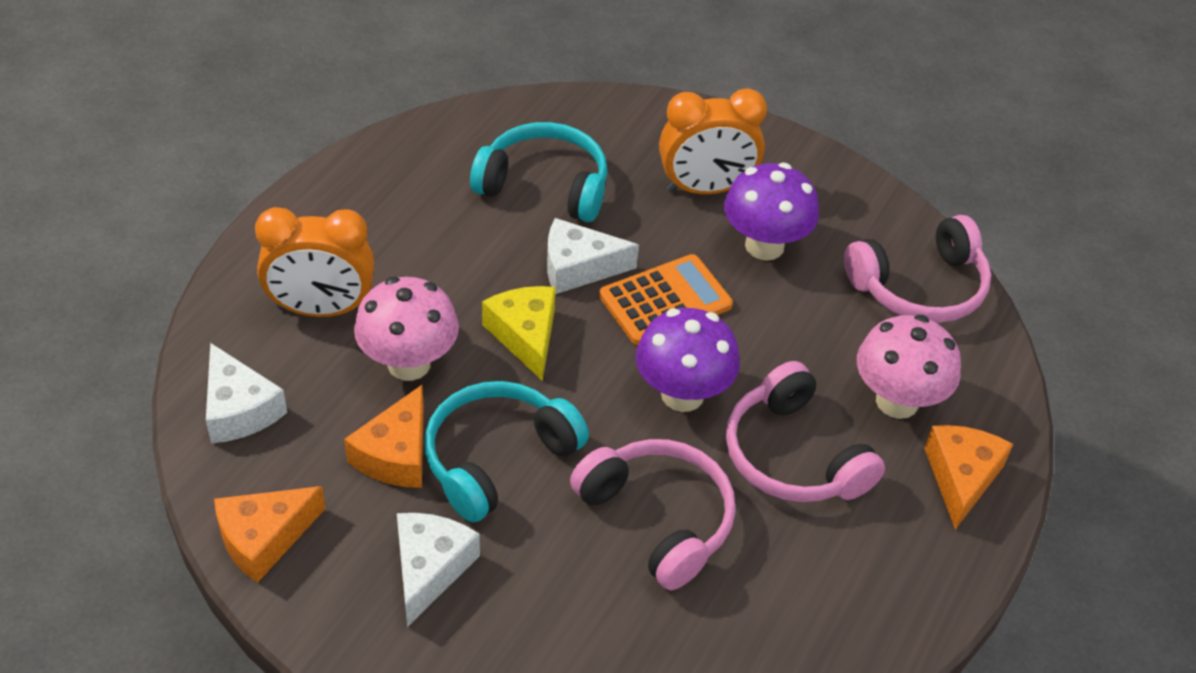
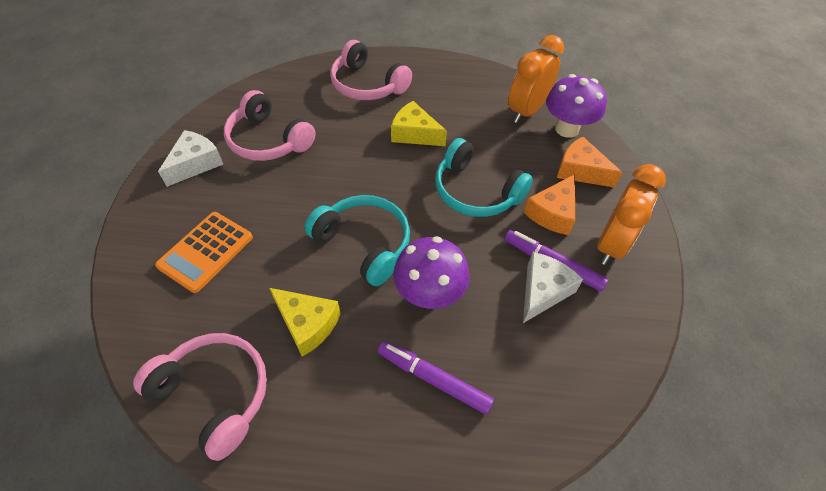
orange cheese: [214,486,326,583] [344,385,424,488] [924,425,1013,530] = 3 -> [524,174,575,235] [557,136,623,188] = 2
pink mushroom: [354,277,459,381] [857,315,961,419] = 2 -> none = 0
purple marker: none = 0 -> [378,341,494,414] [505,230,609,292] = 2
white cheese: [206,343,287,444] [397,513,480,627] [547,218,639,294] = 3 -> [158,130,223,187] [523,252,583,323] = 2
yellow cheese: [482,286,556,381] = 1 -> [269,288,341,357] [391,101,447,146] = 2

